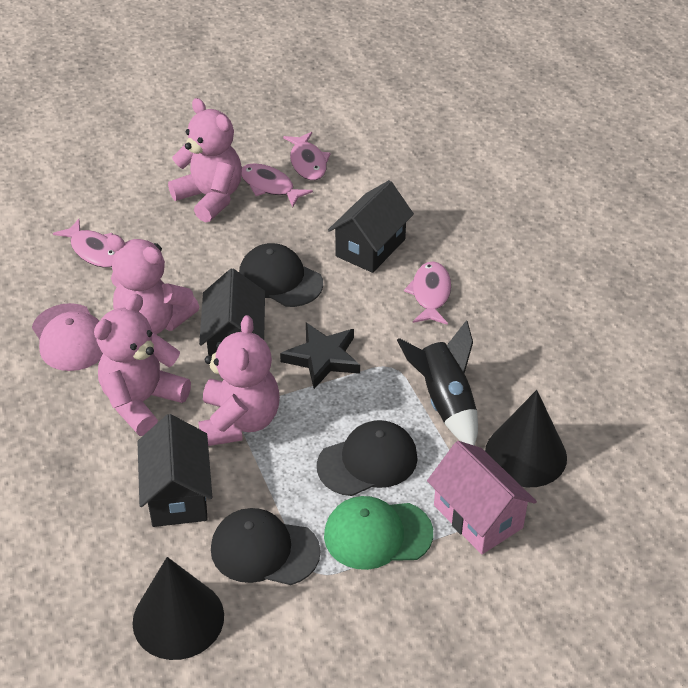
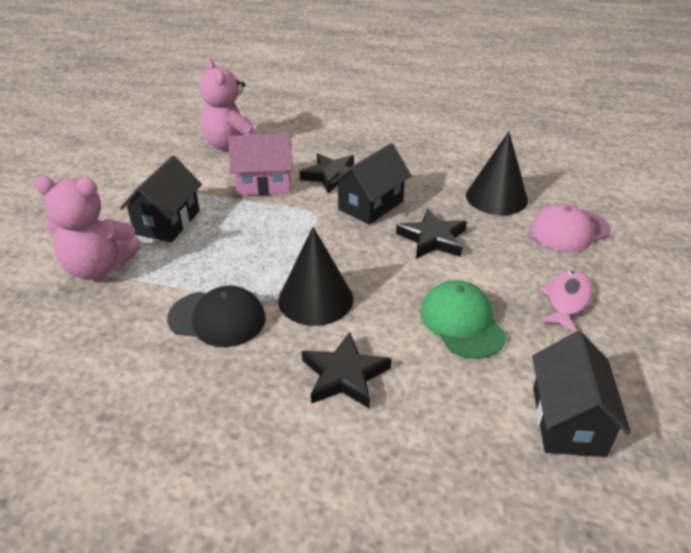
black cap: [211,508,321,585] [239,243,323,307] [317,420,418,496] = 3 -> [167,286,266,347] = 1
black rocket: [397,320,478,446] = 1 -> none = 0
black star: [280,323,360,389] = 1 -> [299,153,354,194] [302,332,392,409] [396,209,467,259] = 3
pink fish: [53,219,115,268] [241,163,313,207] [283,132,331,180] [404,261,451,325] = 4 -> [539,269,593,332] = 1
pink teddy bear: [94,294,191,436] [107,234,199,334] [168,98,242,222] [198,315,280,446] = 4 -> [33,176,141,280] [199,58,261,150] = 2

